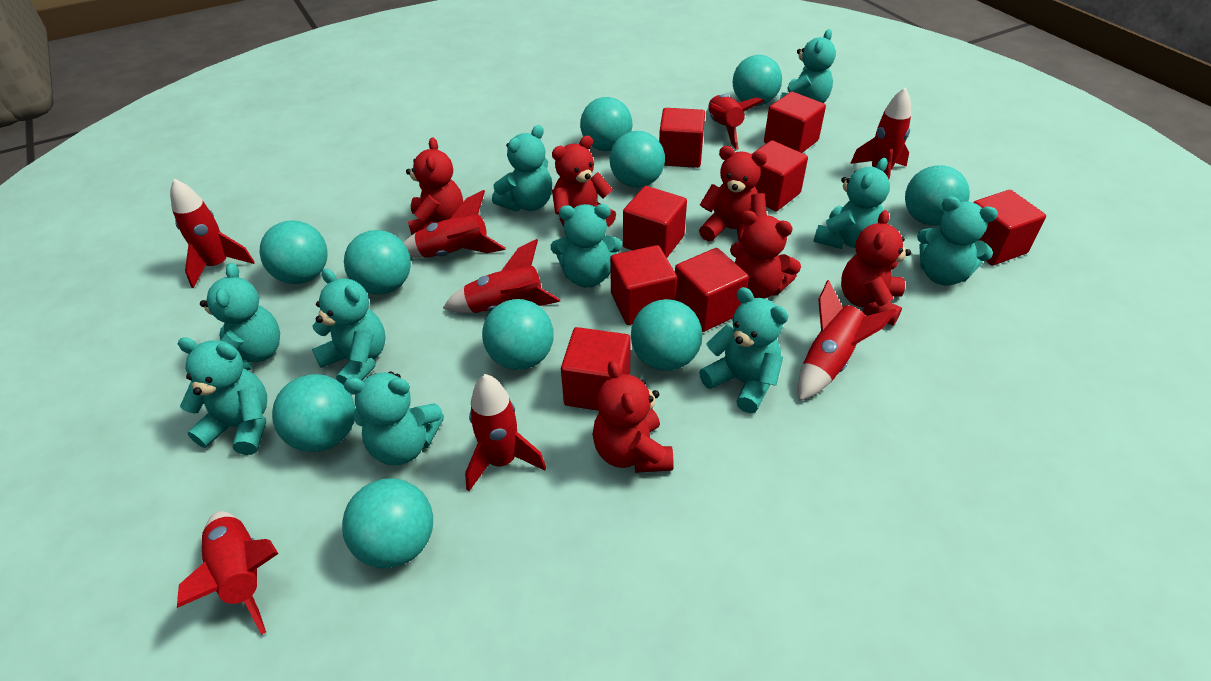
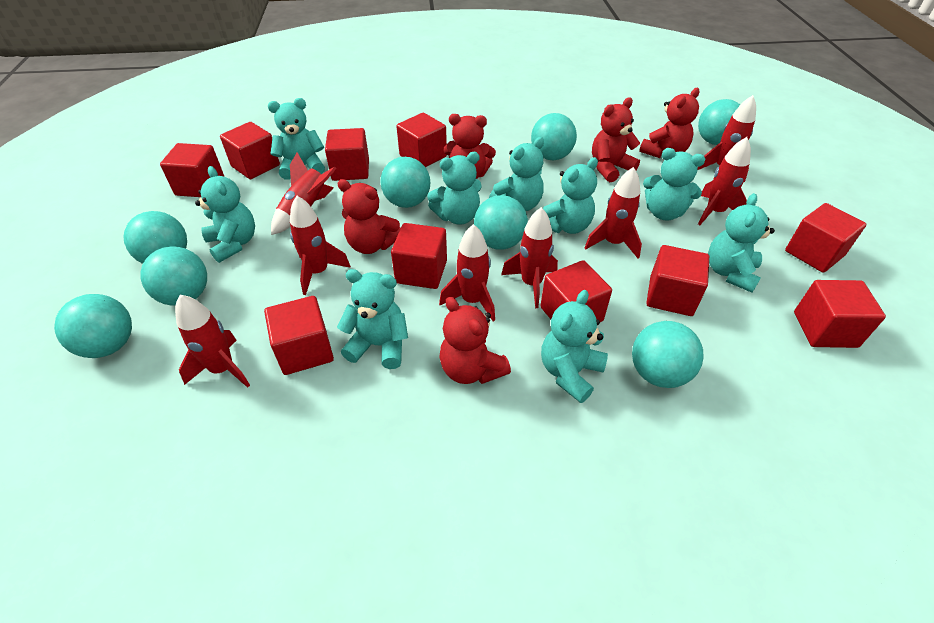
red cube: [561,327,631,411] [610,245,677,325] [623,186,687,258] [659,108,705,168] [675,248,749,332] [752,140,808,211] [764,92,826,153] [973,190,1046,266] = 8 -> [160,143,224,197] [220,122,280,179] [264,296,334,375] [325,128,369,181] [391,223,447,289] [396,113,447,167] [540,260,612,322] [646,245,709,316] [785,203,867,273] [794,280,886,348] = 10
red teddy bear: [406,137,463,235] [552,136,616,227] [593,360,674,473] [699,146,767,242] [730,211,801,299] [841,210,911,326] = 6 -> [337,179,401,254] [439,297,511,384] [443,114,496,179] [592,97,640,182] [639,88,700,158] = 5
turquoise ball: [260,220,328,284] [272,374,355,452] [342,479,433,569] [344,230,411,295] [482,299,554,370] [580,97,632,151] [610,131,665,188] [631,299,702,371] [733,55,782,106] [905,165,970,226] = 10 -> [54,294,132,358] [123,211,187,264] [140,246,207,306] [380,157,431,208] [474,195,528,250] [531,113,577,160] [632,321,704,388] [698,99,740,145] = 8
turquoise teddy bear: [177,337,267,455] [200,263,280,370] [312,268,386,385] [344,372,444,465] [492,125,552,212] [551,204,622,288] [699,287,788,413] [780,29,836,103] [813,158,890,249] [917,196,998,286] = 10 -> [195,166,255,263] [268,98,325,180] [337,269,408,369] [427,152,481,225] [489,137,544,211] [541,290,608,403] [543,157,598,234] [643,148,705,221] [708,193,775,293] = 9

